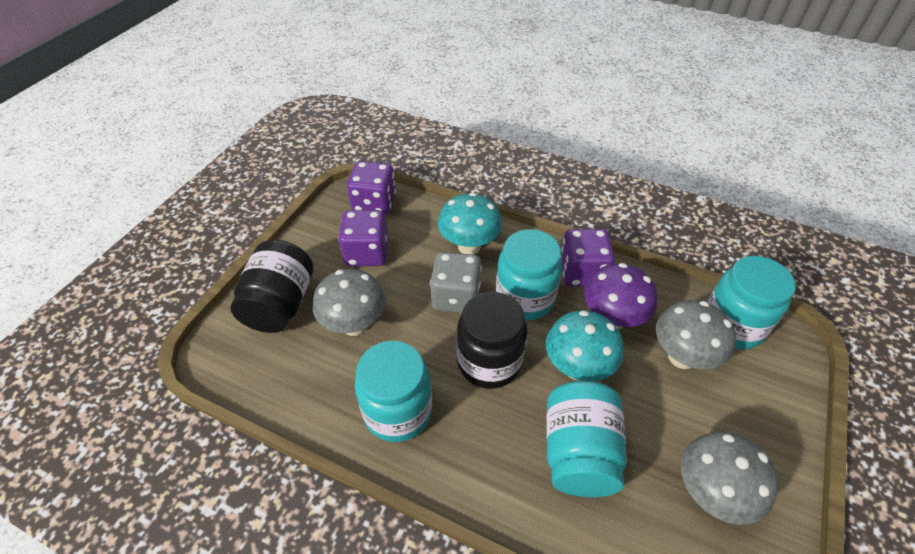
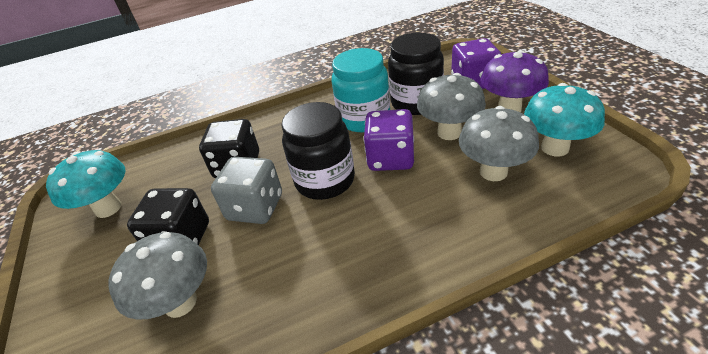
black dice: none = 0 -> [127,188,209,245] [199,119,259,178] = 2
purple dice: [338,210,388,266] [347,161,396,215] [561,229,615,286] = 3 -> [363,109,414,171] [451,38,501,89] = 2
turquoise jar: [355,341,432,442] [496,229,562,320] [546,381,627,497] [707,256,796,349] = 4 -> [332,48,390,132] = 1

